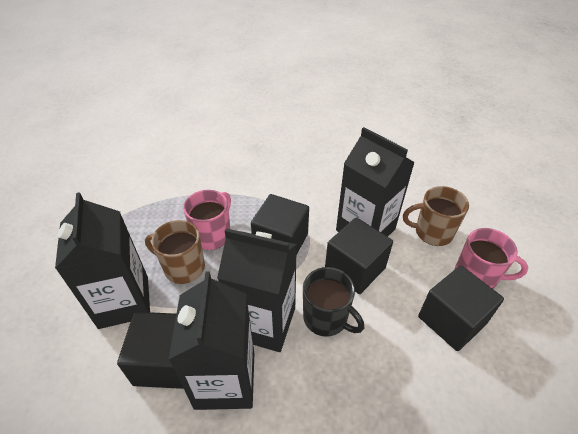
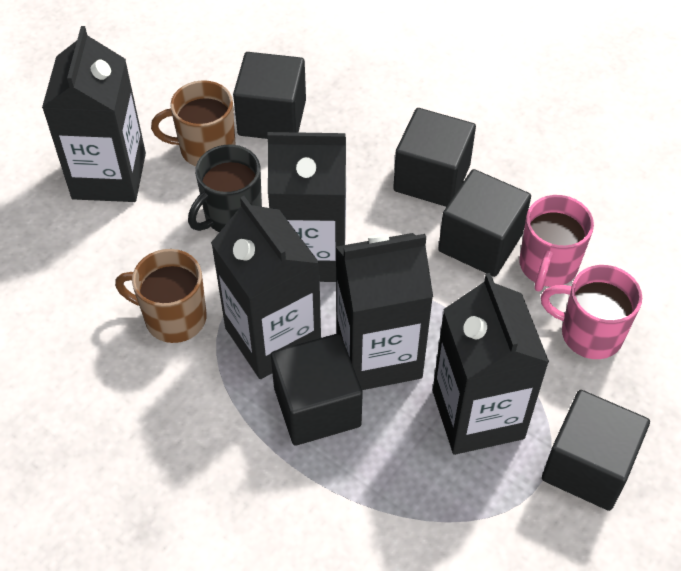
black carton: [55,192,150,329] [168,271,254,410] [217,228,297,352] [336,127,415,237] = 4 -> [42,26,146,202] [211,196,321,379] [267,132,346,282] [336,233,433,390] [433,273,549,455] = 5
black cube: [117,312,184,389] [251,194,309,255] [325,217,393,294] [418,265,504,351] = 4 -> [233,52,306,139] [271,334,363,446] [393,108,476,207] [438,169,531,277] [542,390,650,511] = 5

